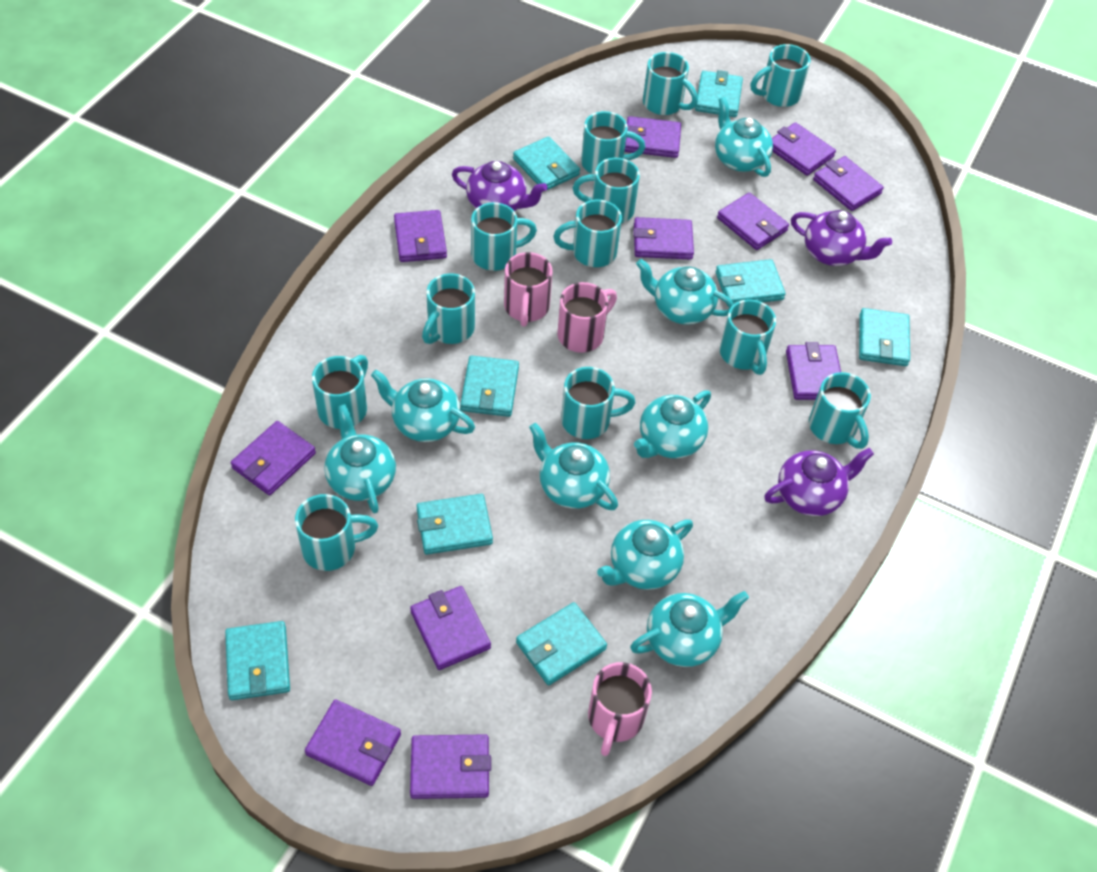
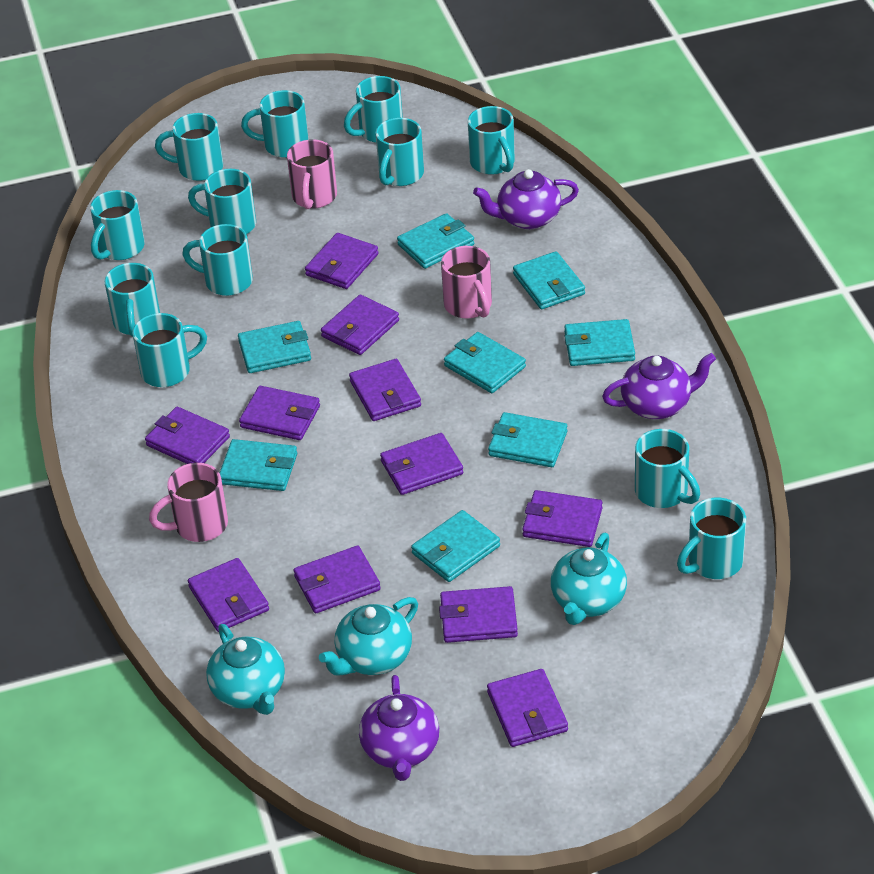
turquoise teapot: [324,404,396,513] [371,370,475,442] [529,423,618,510] [597,519,693,590] [630,591,749,667] [634,390,711,458] [636,259,734,325] [715,97,773,177] = 8 -> [206,624,285,715] [319,597,418,676] [551,533,627,625] = 3

